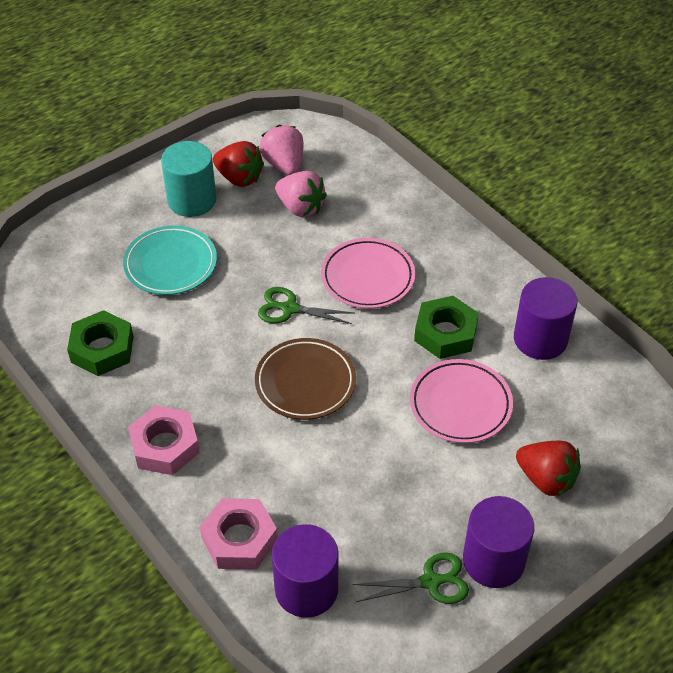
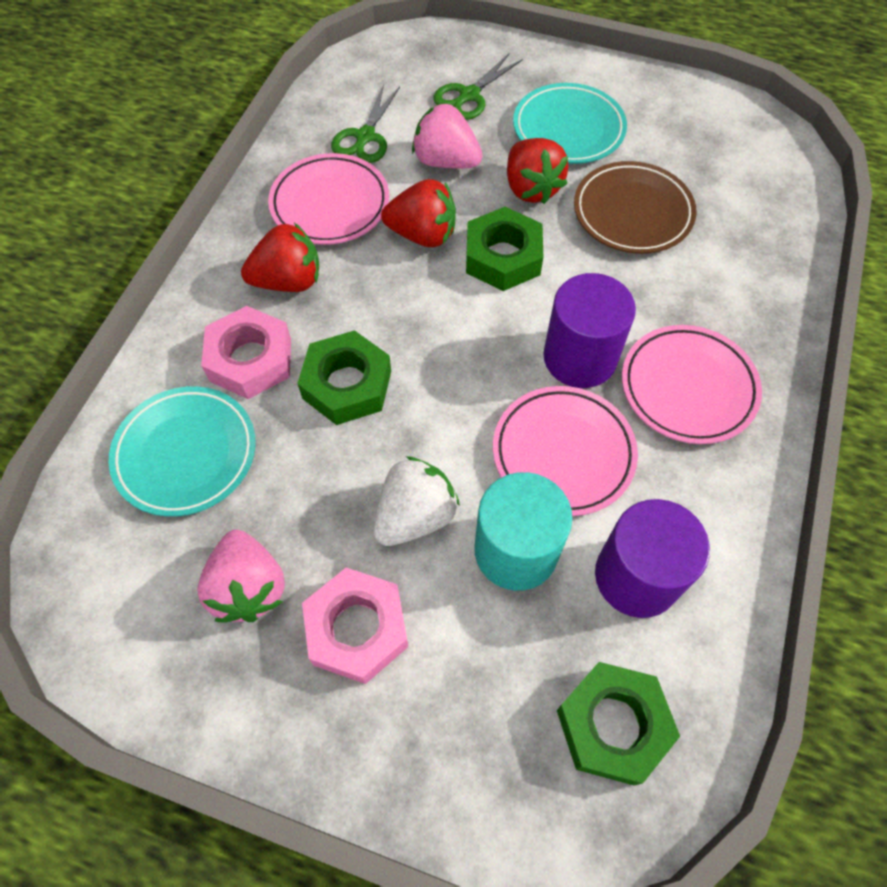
green nut: [67,310,134,376] [414,296,479,359] = 2 -> [297,330,391,425] [466,207,543,291] [557,662,680,786] = 3
pink plate: [321,238,415,309] [410,359,513,443] = 2 -> [268,153,389,245] [493,386,638,516] [622,325,762,444] = 3
purple cylinder: [272,524,338,618] [463,496,534,588] [514,277,578,360] = 3 -> [543,273,636,388] [595,499,710,618] = 2
red strawberry: [213,141,264,187] [516,441,581,497] = 2 -> [241,223,319,292] [381,179,456,247] [507,138,569,204] = 3
turquoise plate: [123,225,217,295] = 1 -> [108,386,256,517] [513,83,627,164] = 2
white strawberry: none = 0 -> [373,456,460,546] = 1

